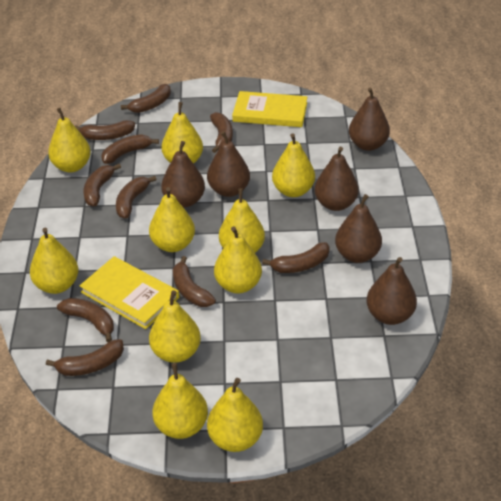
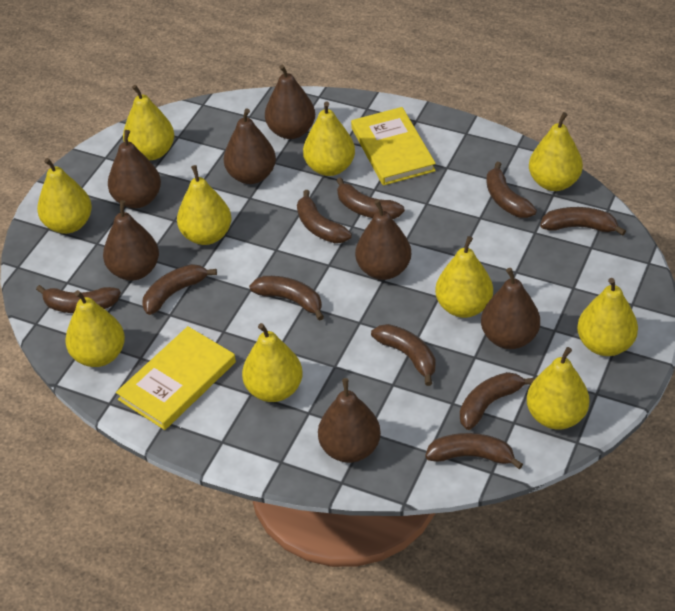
brown pear: [161,141,205,207] [207,131,250,197] [315,147,359,211] [335,194,382,263] [349,87,390,151] [367,257,417,325] = 6 -> [103,200,159,281] [108,130,161,208] [224,108,276,184] [265,65,315,139] [318,378,381,463] [355,200,411,280] [481,268,540,349] = 7

